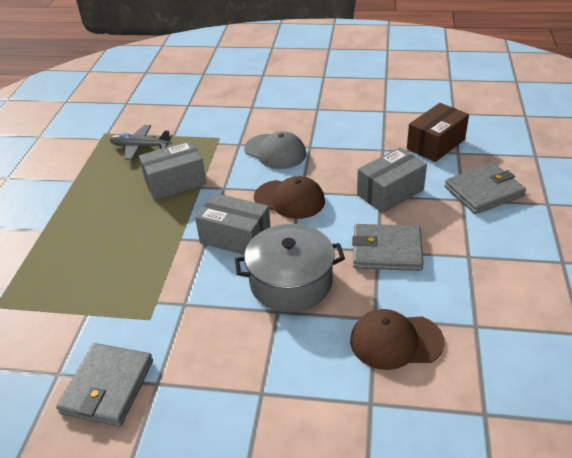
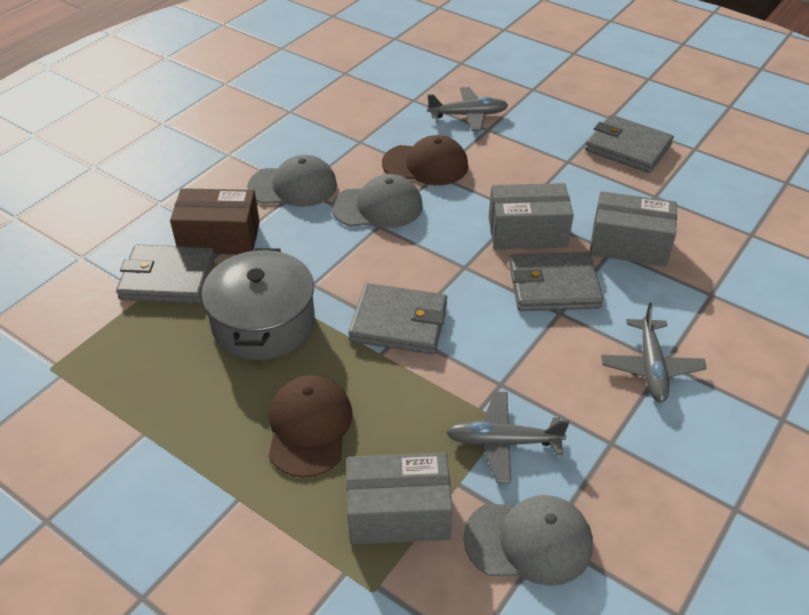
grey cap: [244,131,306,169] = 1 -> [247,155,337,207] [331,174,423,228] [463,495,593,586] = 3
grey plane: [109,125,172,160] = 1 -> [427,87,508,131] [446,391,569,483] [601,303,707,402] = 3
grey wallet: [56,343,153,427] [352,224,424,271] [445,163,526,214] = 3 -> [116,244,215,303] [348,283,447,354] [509,252,604,311] [585,114,674,173] = 4

